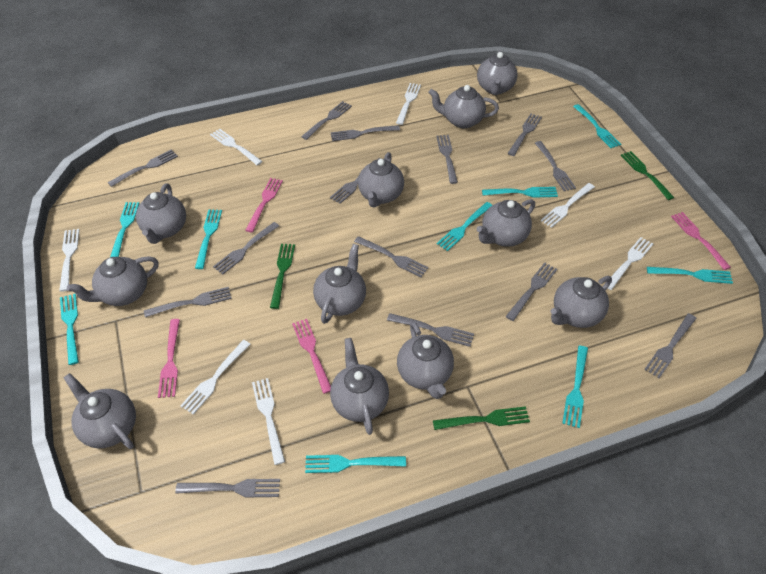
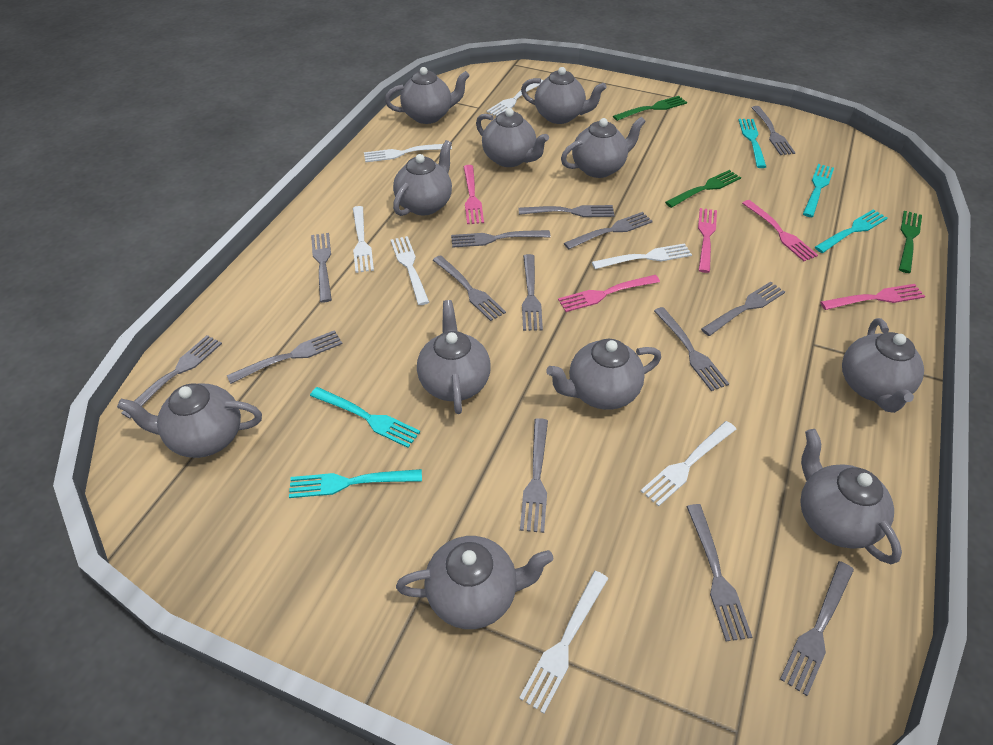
pink fork: [158,319,180,398] [245,178,283,232] [292,319,331,394] [671,212,731,270] = 4 -> [464,165,484,224] [558,275,660,312] [698,208,717,273] [742,200,818,261] [820,284,925,310] = 5
turquoise fork: [60,294,79,365] [110,202,139,257] [195,209,222,269] [305,455,406,473] [437,202,492,251] [482,187,558,198] [562,346,588,428] [573,104,621,148] [647,267,733,284] = 9 -> [289,469,422,498] [310,387,420,448] [738,119,766,168] [803,164,834,217] [815,209,888,253] = 5

